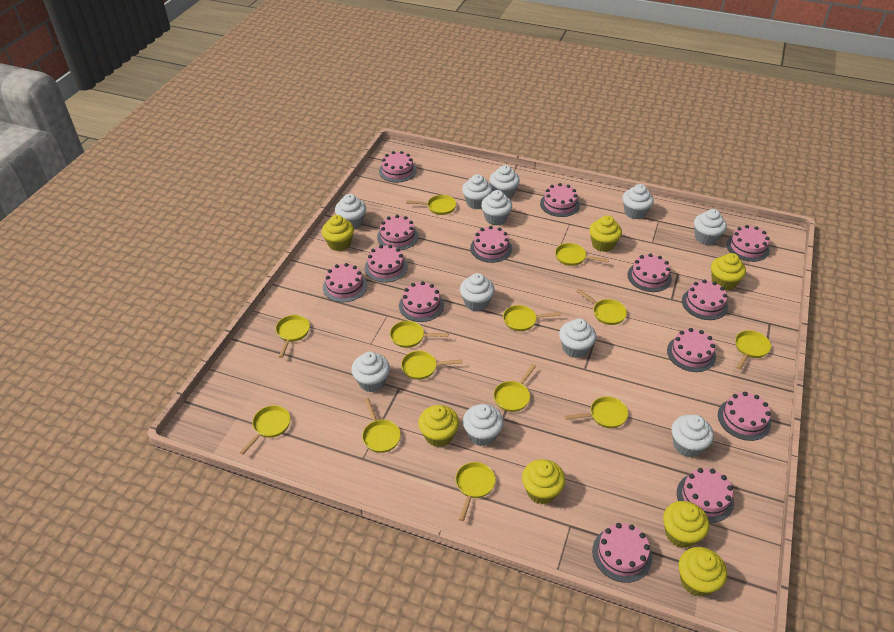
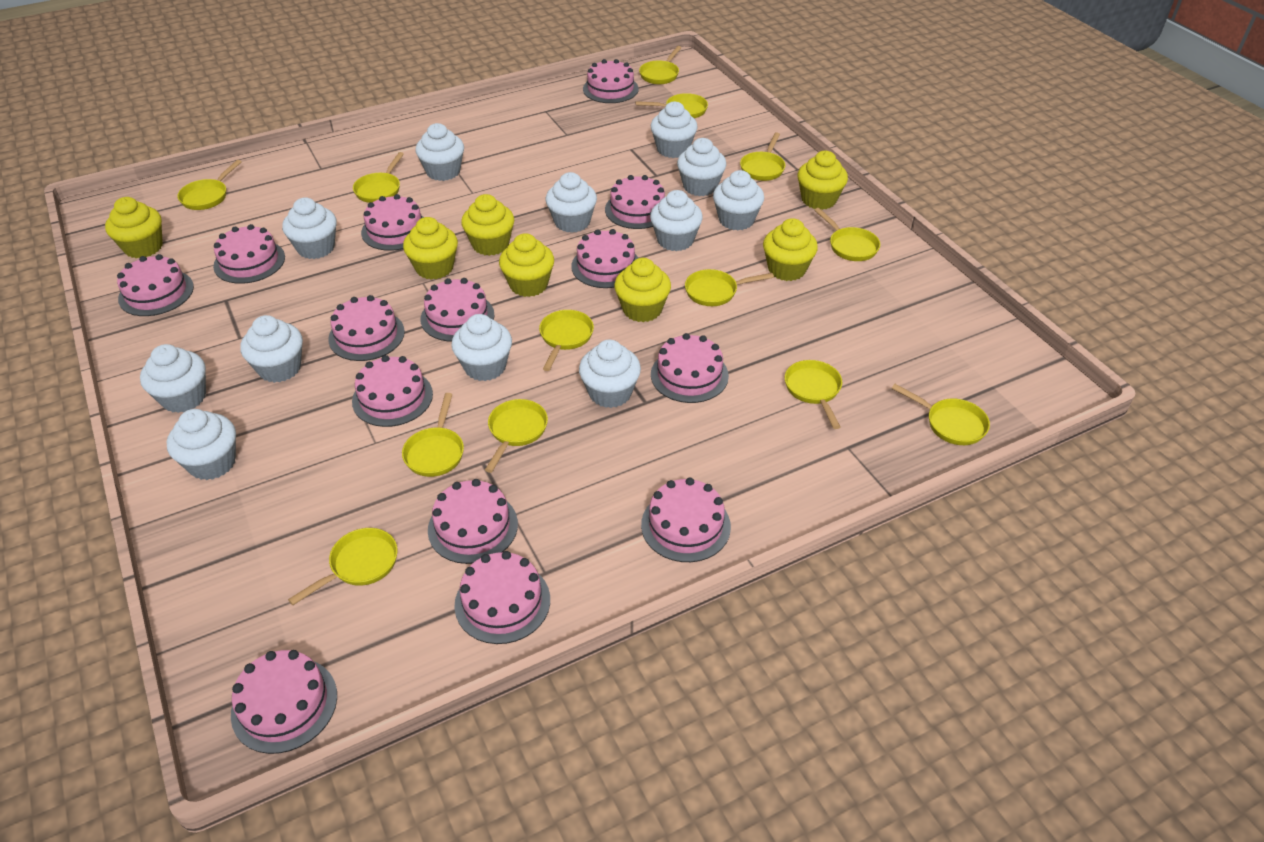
white cupcake: [335,194,366,229] [351,352,390,392] [460,273,495,311] [462,174,493,209] [463,404,504,446] [481,190,512,226] [490,165,520,198] [559,318,596,358] [622,184,654,219] [672,415,714,457] [694,209,727,245] = 11 -> [140,344,206,413] [167,409,236,480] [240,315,303,383] [282,197,337,259] [416,123,464,181] [451,314,512,381] [546,172,597,233] [579,340,641,408] [650,190,703,251] [651,101,698,158] [677,138,726,196] [713,170,764,230] = 12

